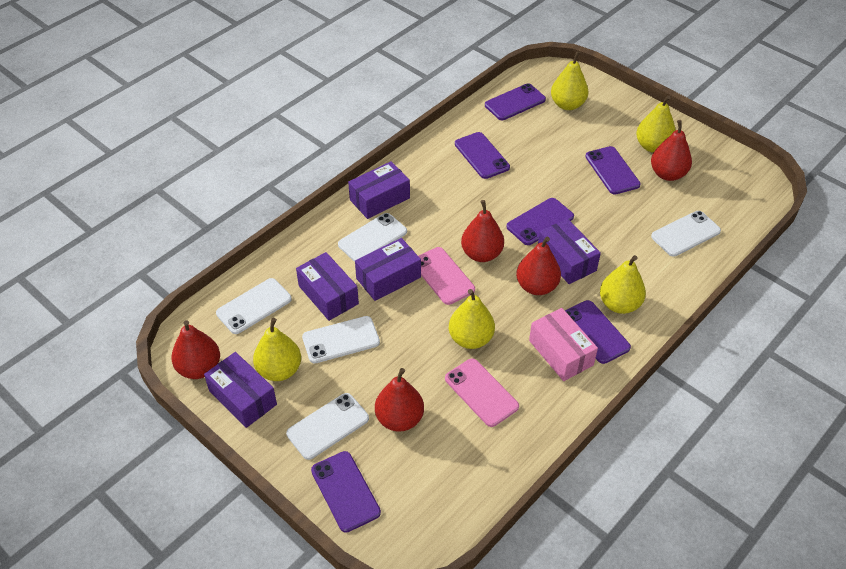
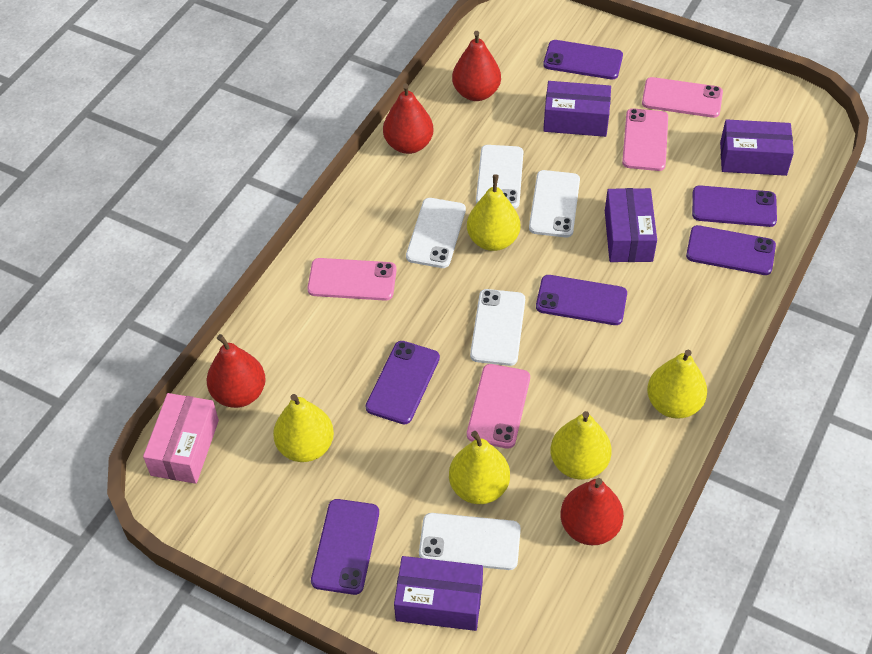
pink phone: [418,247,475,305] [445,358,519,427] = 2 -> [307,258,397,301] [467,364,530,449] [622,108,668,171] [642,77,723,118] = 4
purple box: [204,352,277,428] [296,252,359,321] [348,161,410,219] [355,238,421,301] [538,219,601,284] = 5 -> [394,556,483,631] [543,81,611,137] [605,188,657,262] [720,119,794,176] = 4
red pear: [171,320,220,379] [375,368,424,432] [461,200,504,262] [516,237,561,295] [651,120,692,181] = 5 -> [206,334,266,408] [383,83,434,154] [452,31,501,101] [560,478,624,545] = 4

